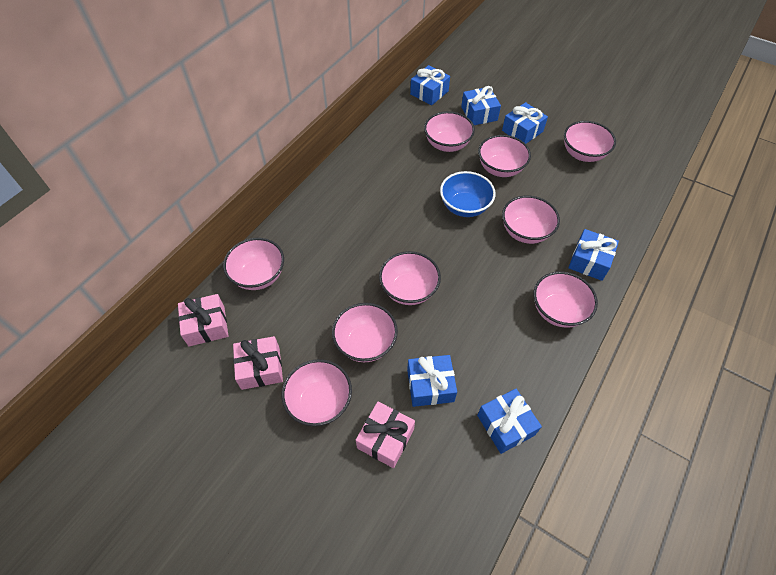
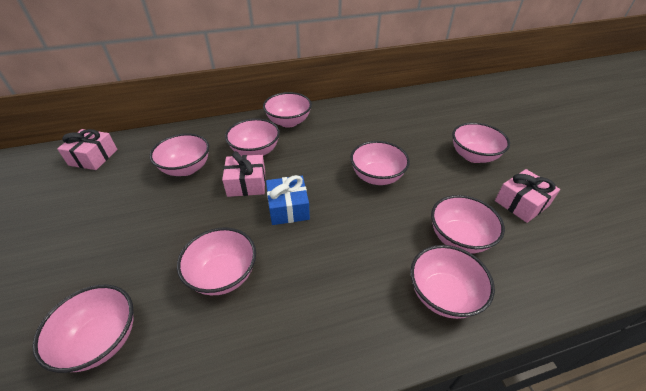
blue bowl: [440,171,496,217] = 1 -> none = 0
blue gift: [407,355,457,407] [410,65,450,105] [461,86,501,125] [477,389,542,454] [502,102,548,144] [568,229,619,281] = 6 -> [266,175,310,225] = 1

